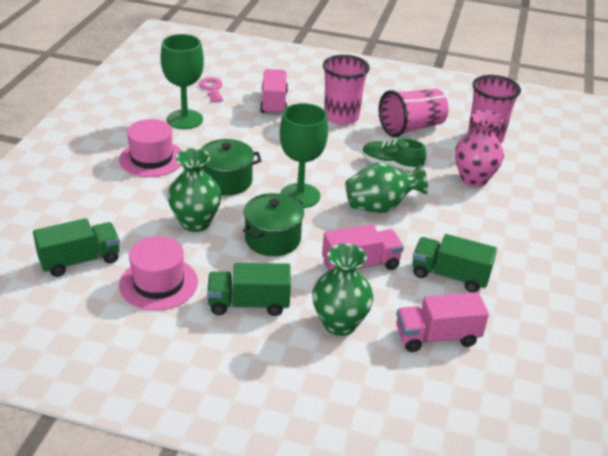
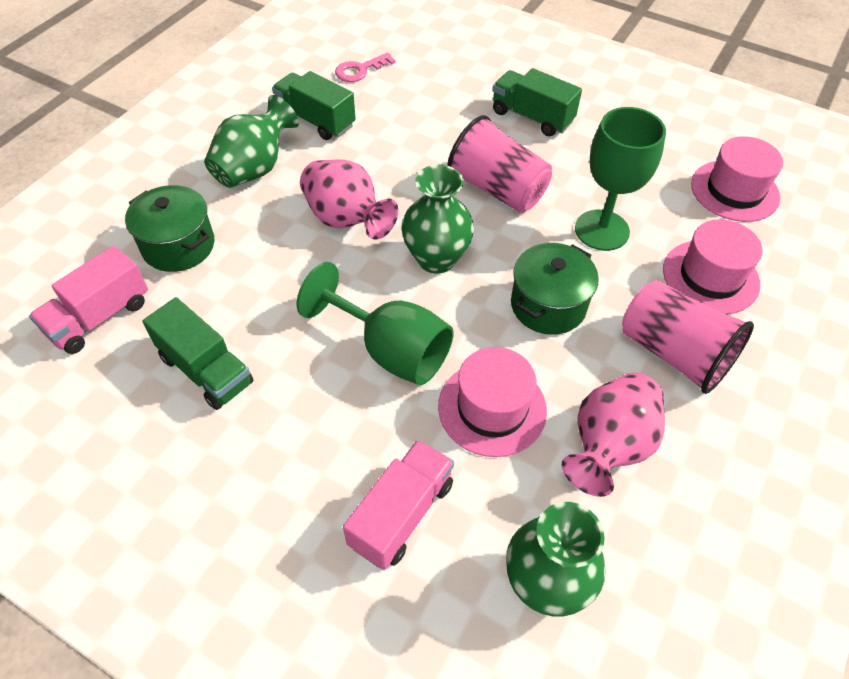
green shoe: [362,138,426,171] = 1 -> none = 0
pink cup: [323,55,370,125] [379,89,449,137] [468,75,521,144] = 3 -> [447,115,552,213] [622,280,754,394] = 2
pink hat: [119,119,182,177] [119,236,198,311] = 2 -> [438,347,547,457] [663,219,763,314] [691,136,783,222] = 3
pink truck: [260,69,288,115] [322,224,404,271] [396,292,489,352] = 3 -> [29,245,148,354] [343,439,454,570] = 2
pink vase: [455,110,504,187] = 1 -> [300,160,398,240] [562,372,665,497] = 2

